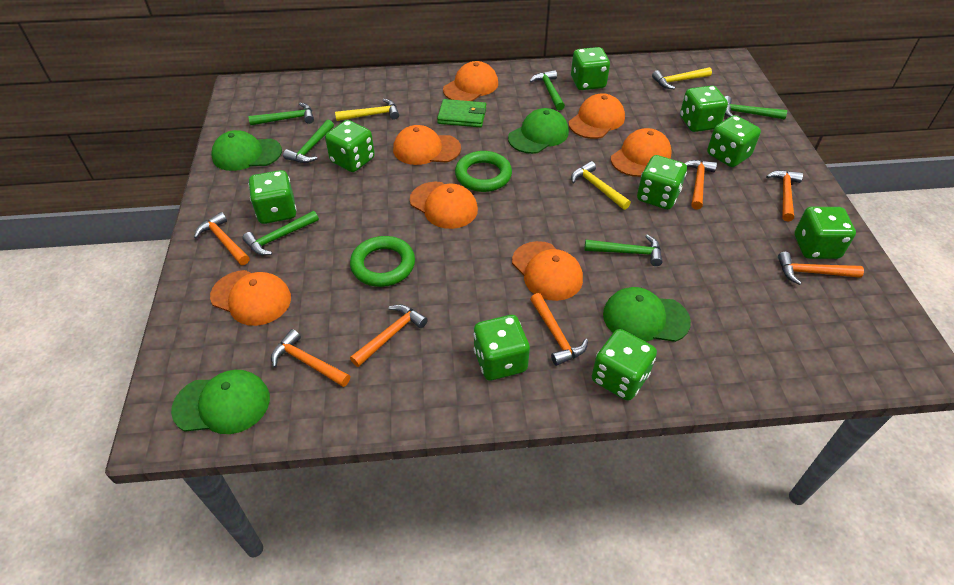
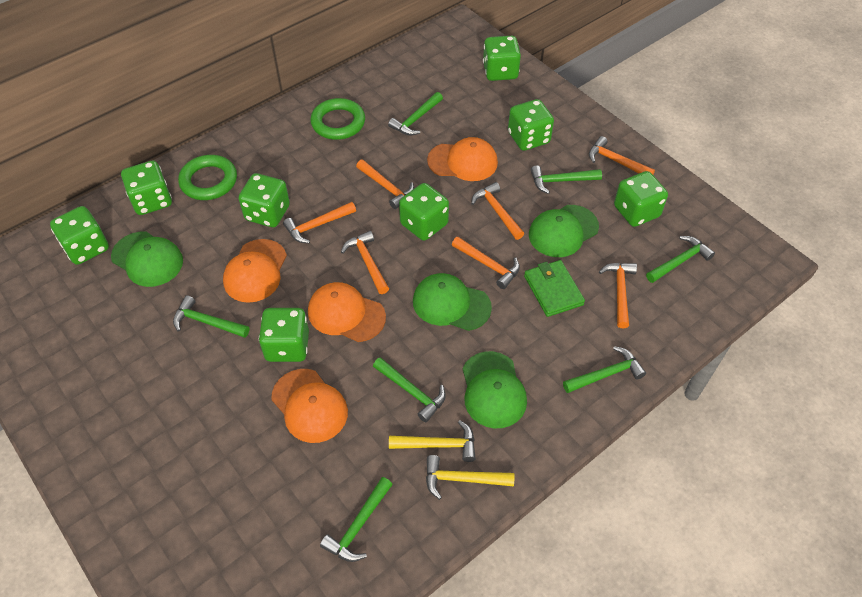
green dice: [248,170,296,224] [325,120,375,172] [474,315,530,380] [571,47,610,90] [592,329,657,401] [637,155,687,209] [680,86,728,132] [707,115,761,167] [794,207,856,259] = 9 -> [50,206,109,265] [121,161,172,215] [239,173,290,227] [259,308,309,362] [399,183,449,241] [483,36,521,81] [508,99,554,151] [614,171,668,227] = 8
green hammer: [242,211,319,255] [248,103,314,125] [283,120,334,163] [530,70,565,111] [584,235,663,266] [725,96,787,119] = 6 -> [173,296,249,338] [320,477,393,562] [373,357,446,423] [388,92,443,135] [531,165,602,194] [563,346,646,393] [646,236,715,283] = 7
orange cap: [210,270,291,326] [393,125,461,165] [410,182,478,229] [443,61,498,101] [512,241,583,301] [569,93,625,139] [611,128,672,177] = 7 -> [223,239,287,303] [271,369,348,443] [308,282,386,342] [427,137,498,181] = 4
yellow hammer: [335,99,399,121] [571,161,631,210] [652,67,712,89] = 3 -> [389,420,476,462] [426,455,514,500] = 2

